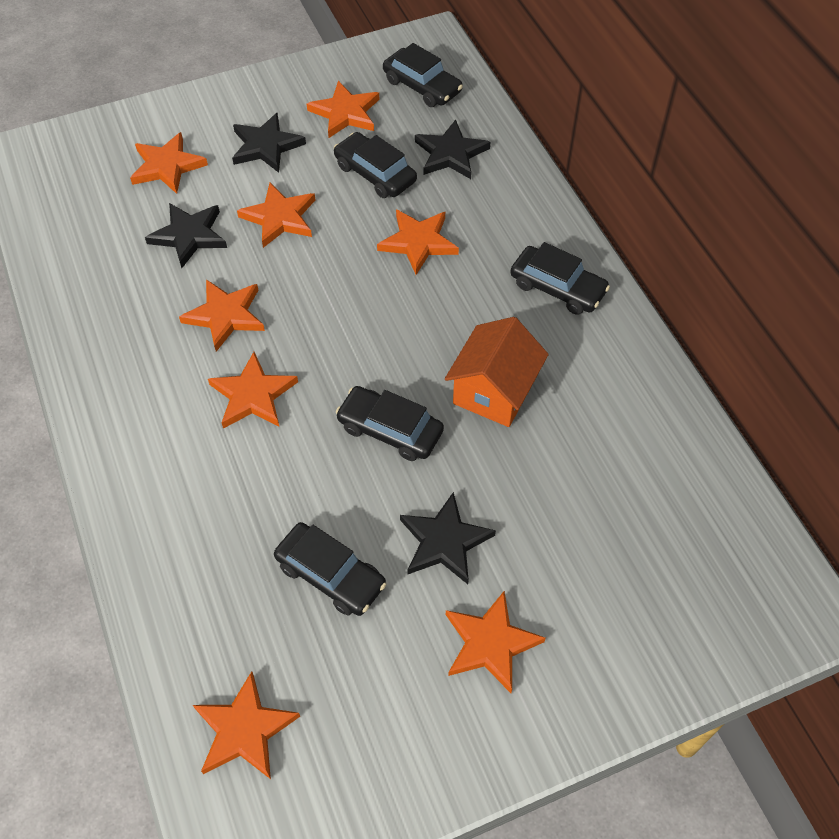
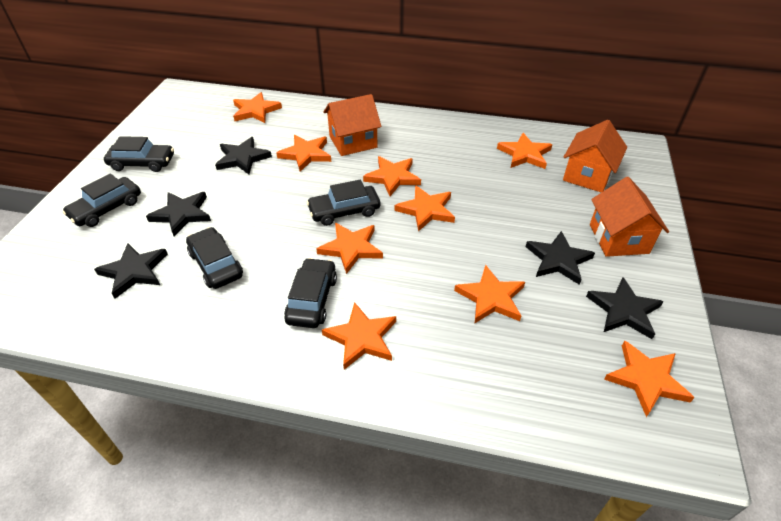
black star: [145,203,227,268] [232,113,306,173] [400,492,496,584] [415,120,490,179] = 4 -> [94,243,168,299] [146,192,211,237] [215,137,272,174] [526,231,595,285] [586,277,664,339] = 5
orange house: [445,317,549,427] = 1 -> [323,94,381,156] [563,120,627,193] [590,177,669,257] = 3
orange star: [130,132,208,194] [179,279,265,352] [193,671,300,779] [208,352,298,429] [237,183,315,248] [307,81,379,138] [377,209,459,275] [446,591,546,693] = 8 -> [233,92,282,123] [276,135,331,172] [316,223,383,274] [322,302,396,370] [363,156,421,196] [395,185,455,232] [454,265,525,323] [497,133,552,169] [604,341,695,417] = 9

